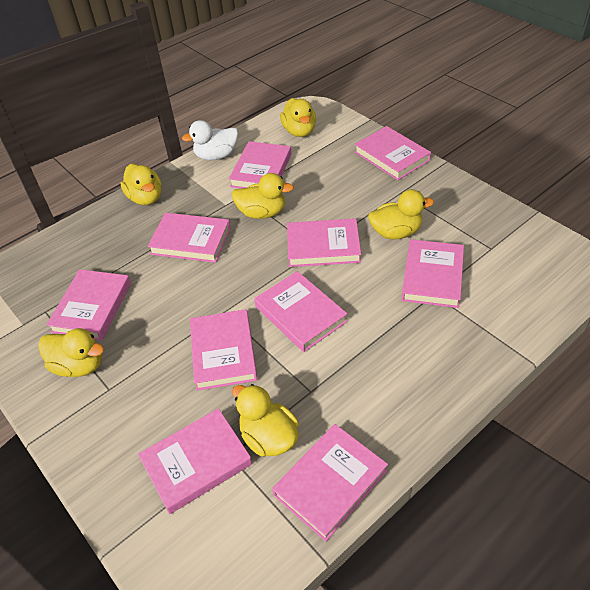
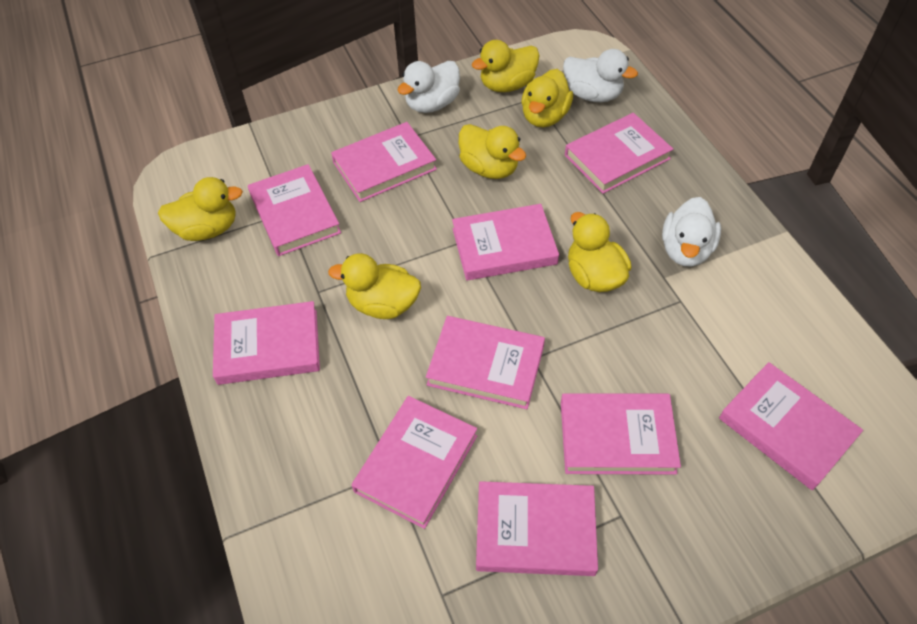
white duck: [182,120,238,160] = 1 -> [397,61,460,113] [563,49,638,102] [662,197,721,267] = 3

